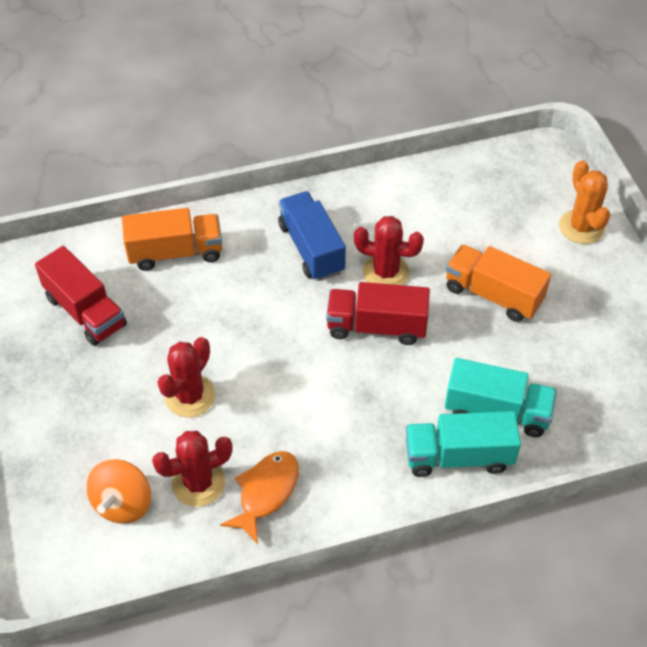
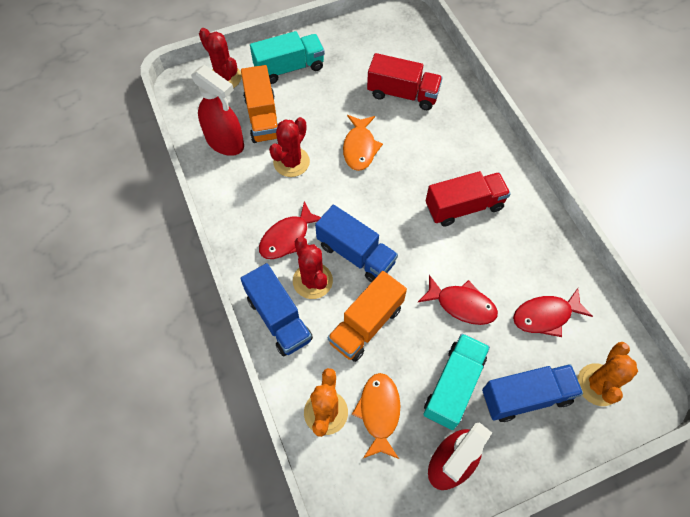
blue truck: [278,191,346,281] = 1 -> [240,263,313,356] [315,205,398,283] [482,364,583,422] = 3
orange cactus: [559,160,610,244] = 1 -> [304,368,348,437] [577,342,638,406] = 2
orange fish: [220,451,299,544] = 1 -> [343,115,383,171] [352,373,401,459] = 2
orange spinning top: [87,459,151,523] = 1 -> none = 0
red fish: none = 0 -> [259,201,321,259] [418,275,498,325] [513,288,593,337] = 3
red spray bottle: none = 0 -> [191,65,244,156] [428,422,492,490] = 2

